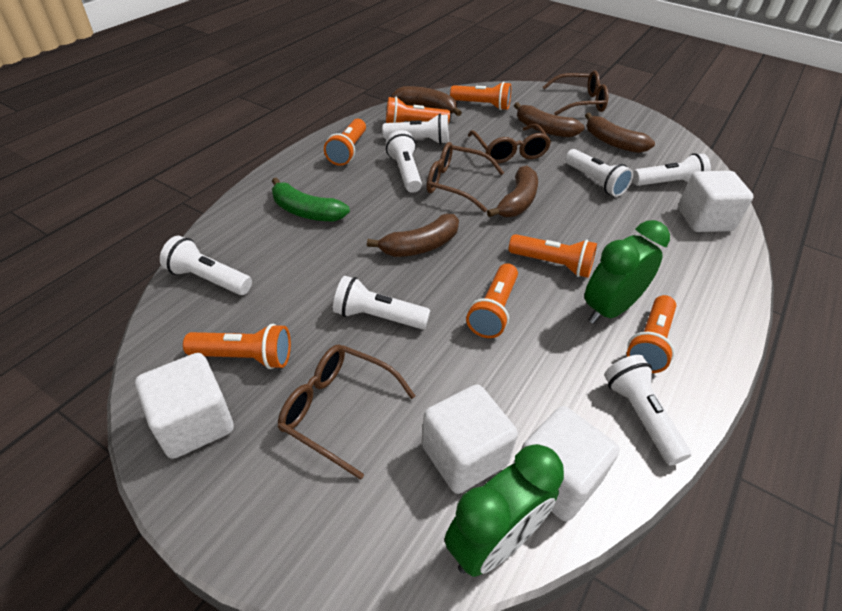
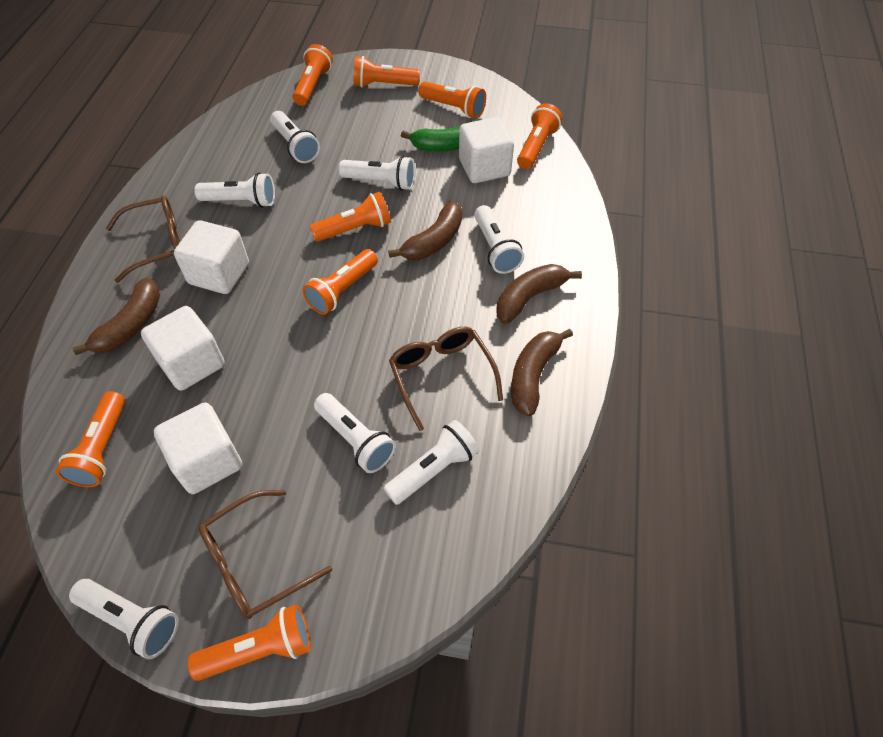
brown banana: [367,214,459,257] [391,86,462,116] [487,166,538,217] [514,102,585,138] [585,113,655,153] = 5 -> [73,277,160,355] [388,201,462,260] [496,264,582,324] [511,329,573,416] = 4
brown glasses: [278,344,415,480] [427,142,504,212] [468,124,551,163] [543,71,609,115] = 4 -> [106,196,180,283] [199,490,332,619] [389,327,503,431] = 3
green clock: [445,444,564,577] [585,220,670,324] = 2 -> none = 0
orange flashlight: [183,324,291,369] [324,119,366,166] [386,97,450,124] [450,82,511,110] [466,263,518,338] [509,234,597,278] [627,295,676,373] = 7 -> [56,391,125,487] [188,604,311,681] [293,44,333,106] [303,249,378,315] [310,192,391,242] [354,56,420,88] [418,81,486,118] [517,103,562,169] = 8

